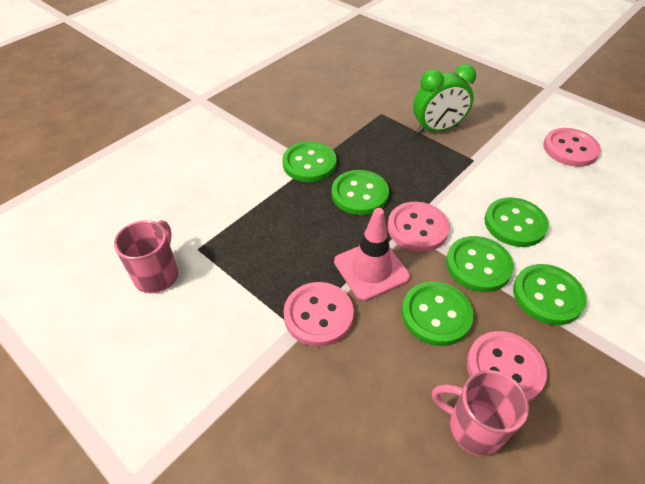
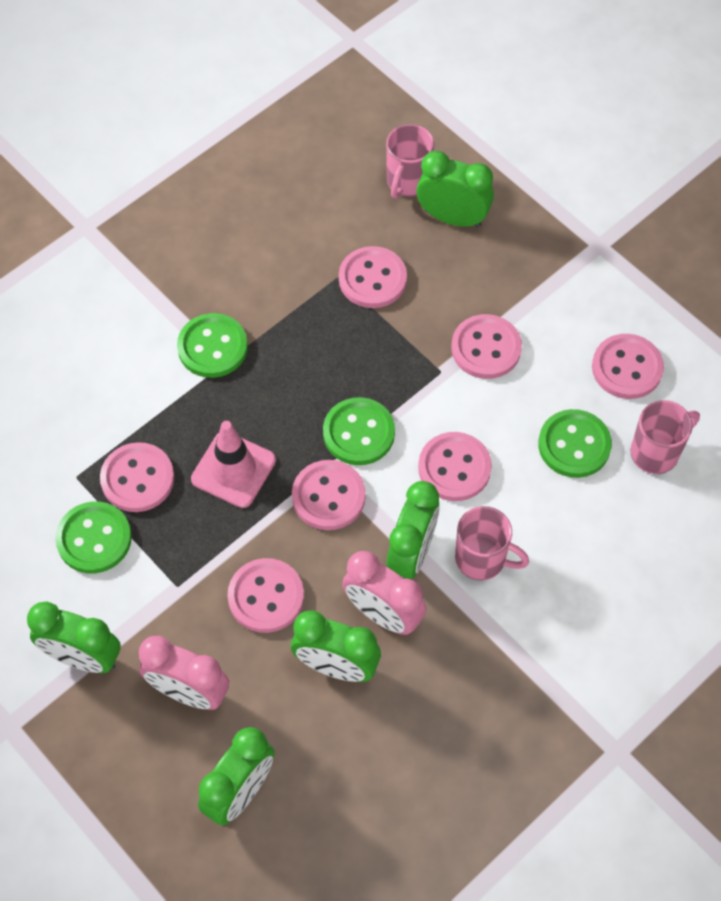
green button: [282,141,336,182] [332,170,389,215] [402,281,474,346] [446,236,514,292] [485,197,549,247] [513,264,587,325] = 6 -> [55,501,132,573] [177,313,248,378] [323,397,395,465] [538,409,612,478] = 4
green clock: [413,64,476,133] = 1 -> [27,601,121,673] [198,727,275,825] [291,610,381,682] [386,481,439,579] [416,151,494,228] = 5
pink button: [284,282,354,347] [387,202,450,252] [467,331,547,402] [543,128,601,167] = 4 -> [100,442,174,512] [227,558,304,633] [292,460,366,530] [339,246,407,308] [418,432,492,501] [451,314,522,379] [592,334,664,399] = 7
pink clock: none = 0 -> [139,636,229,710] [342,551,426,635] = 2
pink mug: [114,220,178,293] [432,370,529,456] = 2 -> [386,124,434,199] [455,506,529,581] [630,400,700,474] = 3

